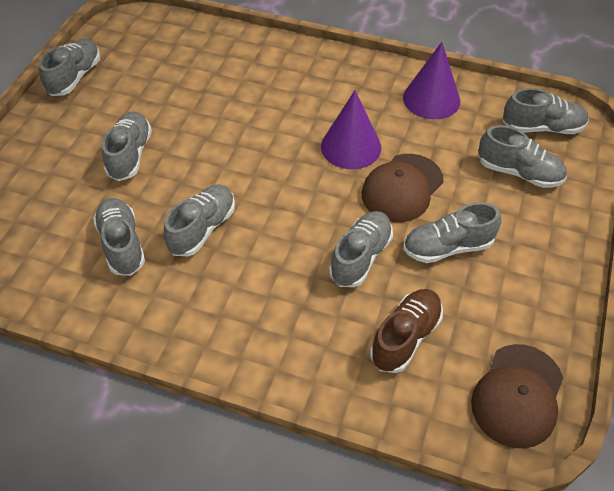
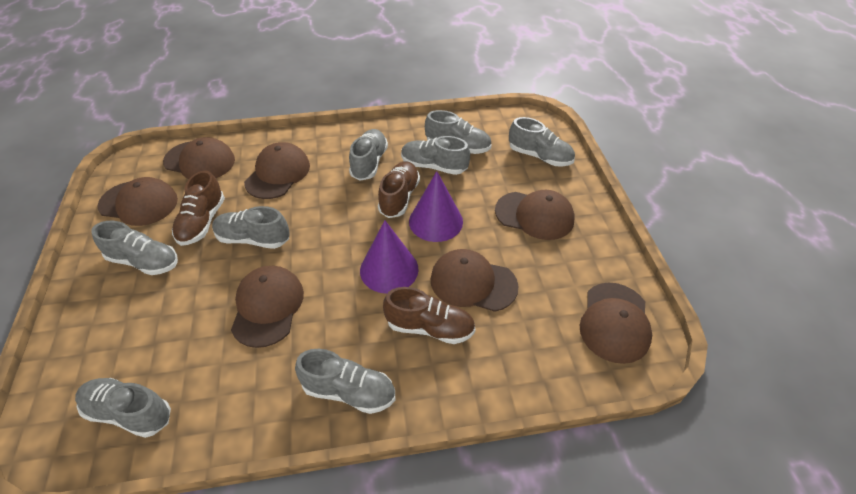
brown cap: [362,154,443,222] [471,344,563,449] = 2 -> [97,177,178,226] [163,137,235,179] [231,266,304,348] [244,142,310,199] [430,249,518,312] [495,190,575,240] [580,283,652,364] = 7
brown shoe: [370,289,443,373] = 1 -> [172,170,225,246] [378,161,420,218] [383,287,475,344] = 3

